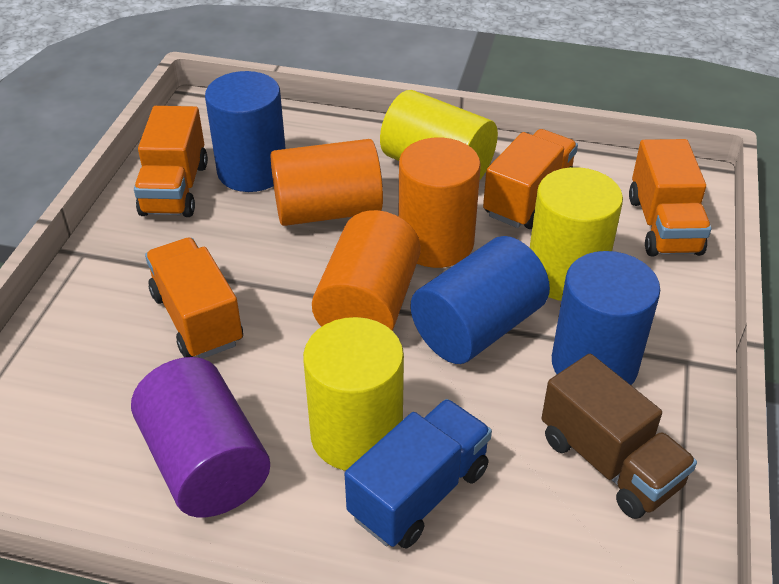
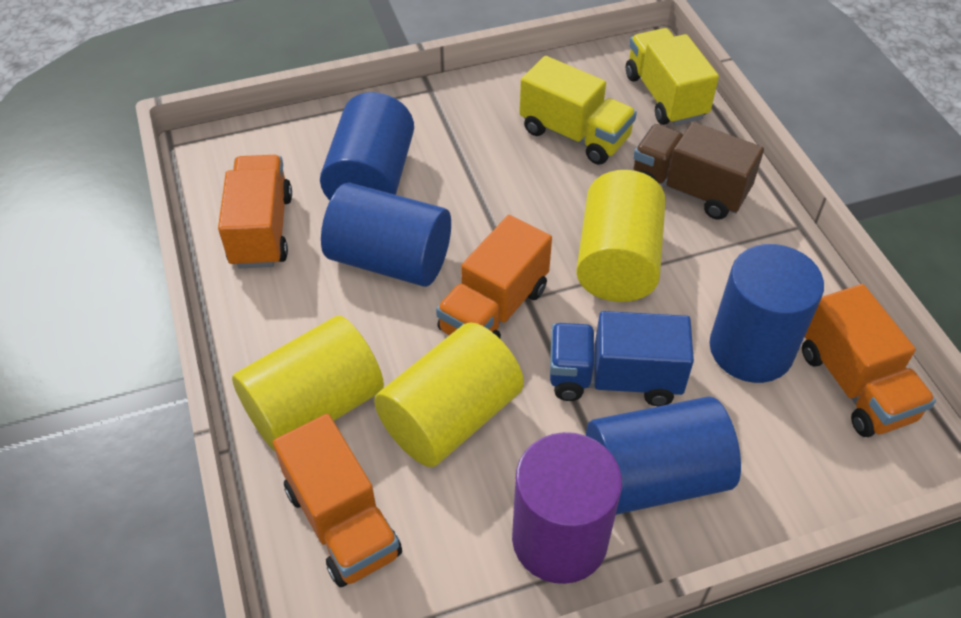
blue cylinder: [205,71,286,192] [411,236,550,364] [552,251,660,385] = 3 -> [320,92,414,200] [321,182,451,287] [586,396,741,515] [709,244,824,383] = 4
orange cylinder: [270,139,383,226] [312,210,421,331] [399,138,481,268] = 3 -> none = 0
yellow truck: none = 0 -> [519,56,637,165] [626,28,719,126] = 2

